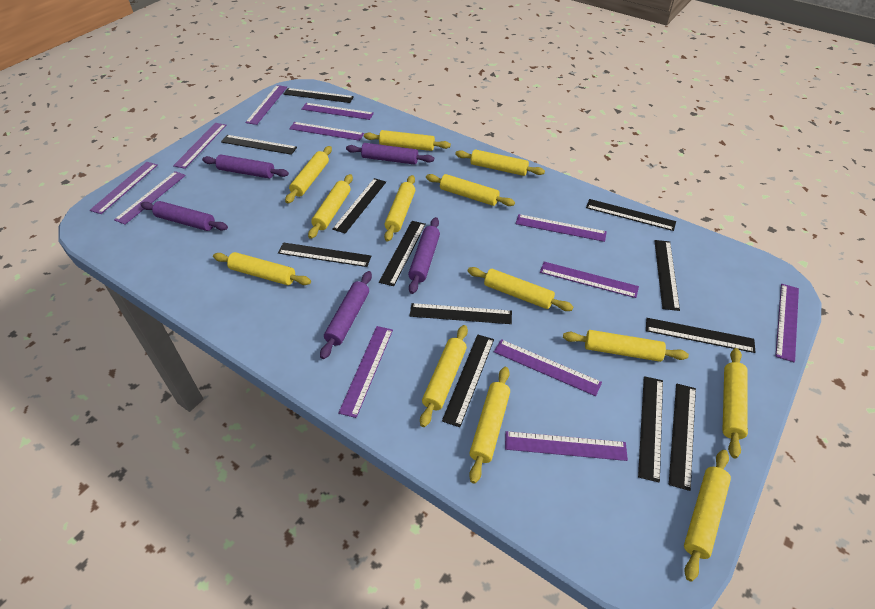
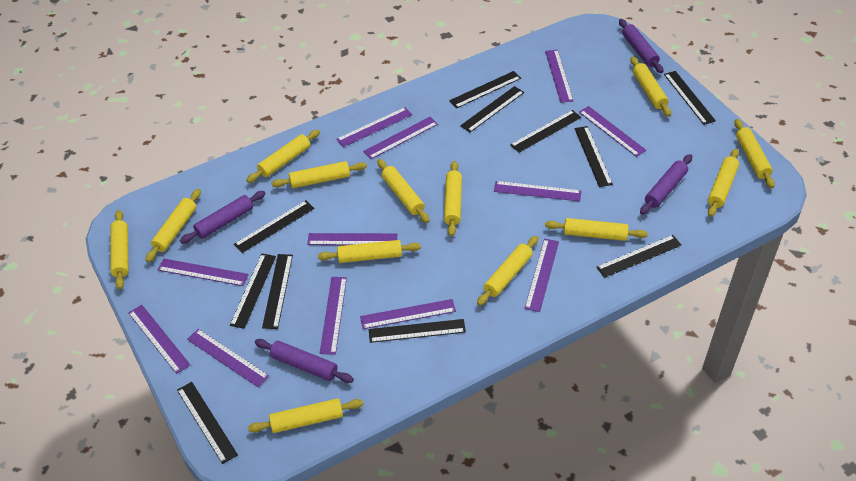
black ruler: [221,135,297,155] [278,242,371,267] [284,88,354,103] [332,178,386,233] [379,221,426,286] [409,303,512,324] [442,334,494,427] [586,199,676,231] [638,376,663,482] [646,318,755,353] [654,240,680,311] [669,384,696,491] = 12 -> [177,382,238,464] [230,254,276,329] [234,200,315,253] [262,254,293,329] [369,319,466,343] [449,71,521,108] [460,86,524,132] [510,110,581,153] [574,126,613,187] [596,235,681,278] [664,71,716,125] = 11
purple rolling pin: [140,201,228,231] [202,155,289,178] [320,271,372,359] [346,143,434,165] [408,217,440,294] = 5 -> [180,191,266,244] [255,339,354,383] [619,19,663,73] [640,154,692,215] = 4

